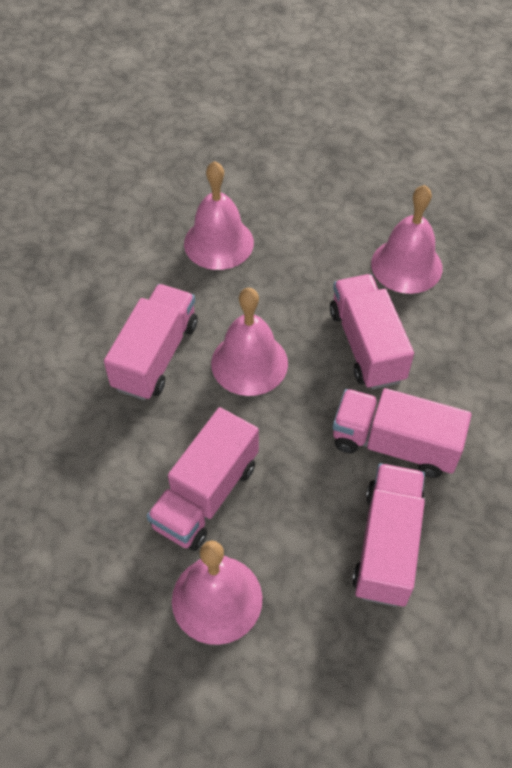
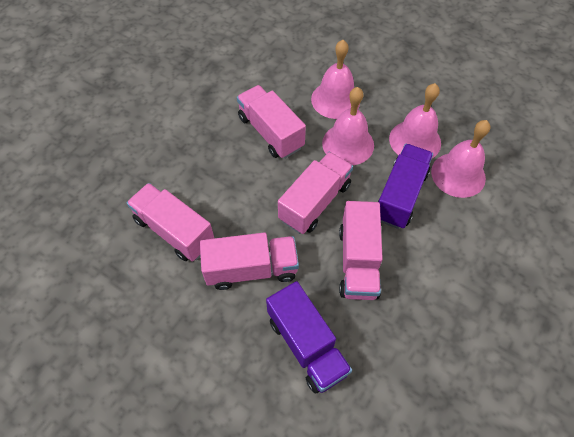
purple truck: none = 0 -> [266,281,352,393] [378,144,433,229] = 2

